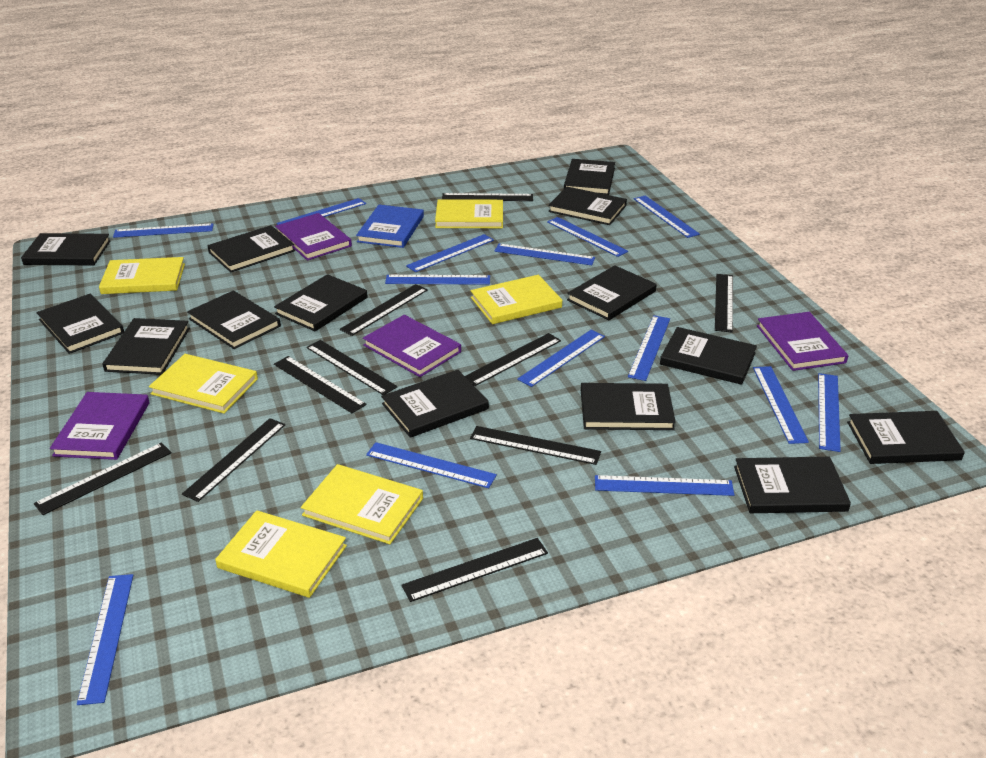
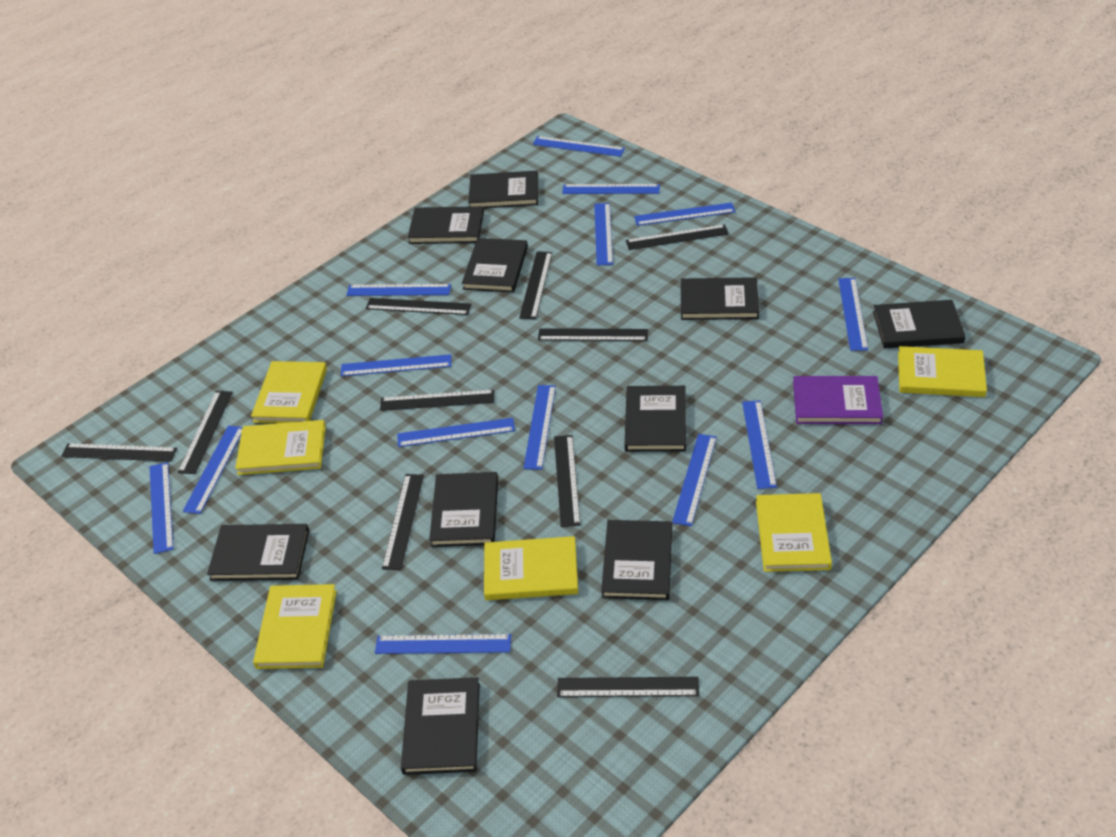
black book: [21,233,111,265] [37,294,124,354] [102,318,190,375] [187,290,281,349] [207,225,295,273] [274,274,368,331] [381,370,489,438] [548,187,627,225] [564,159,615,195] [567,265,657,320] [581,383,676,430] [660,327,757,385] [734,457,851,513] [847,411,965,464] = 14 -> [207,524,309,581] [401,677,480,775] [408,206,484,244] [429,472,498,547] [462,238,528,293] [468,171,538,208] [601,520,672,600] [625,386,686,452] [681,277,759,320] [873,300,966,348] = 10
blue book: [356,205,424,248] = 1 -> none = 0
purple book: [50,392,149,460] [275,213,352,260] [363,315,461,377] [757,312,848,371] = 4 -> [793,376,883,424] = 1

